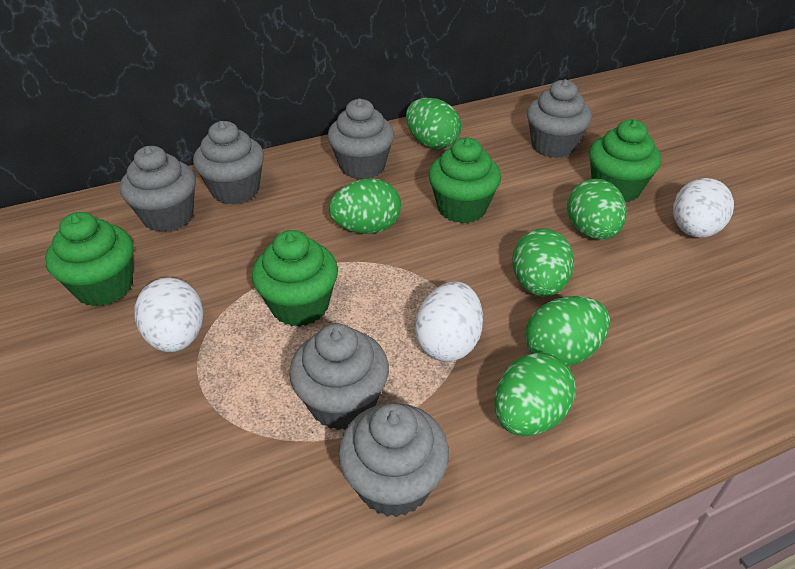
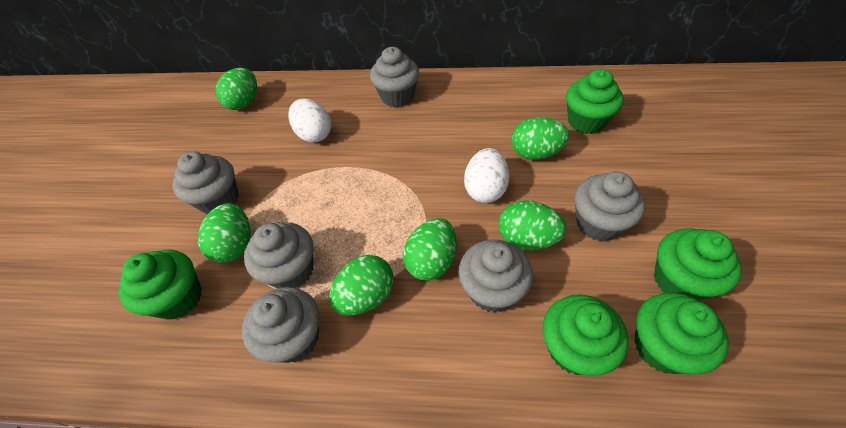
green cupcake: [45,212,134,306] [252,230,338,327] [428,138,501,223] [589,119,661,202] = 4 -> [119,250,202,320] [543,295,629,376] [566,69,624,134] [634,292,729,374] [654,228,742,301] = 5
white egg: [134,277,204,352] [415,281,483,362] [673,178,734,238] = 3 -> [288,99,331,143] [464,148,510,203] = 2

